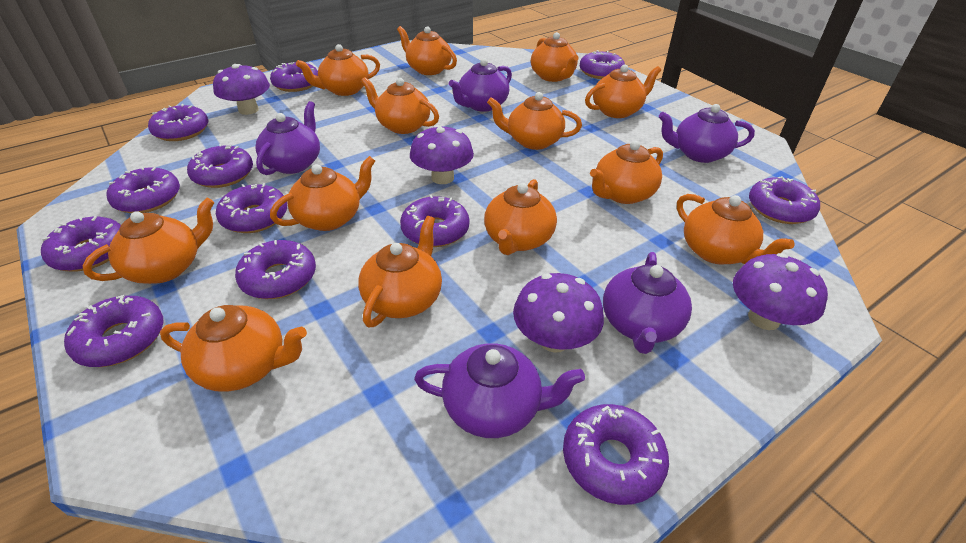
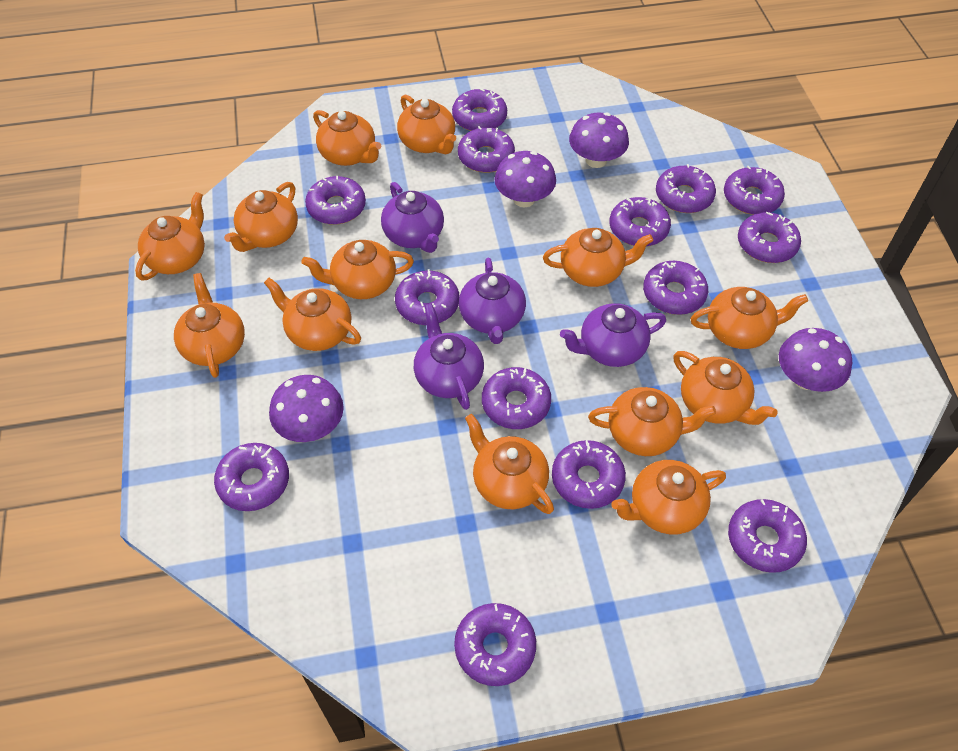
purple donut: [41,216,121,271] [64,295,163,367] [107,167,180,213] [148,104,208,141] [187,144,253,188] [216,183,287,233] [235,240,316,299] [270,62,318,92] [400,195,469,247] [563,404,669,505] [580,50,625,79] [749,176,820,224] = 12 -> [214,443,289,511] [305,176,366,225] [395,269,459,325] [452,88,507,131] [454,603,536,686] [458,126,515,173] [482,367,551,429] [552,440,626,509] [610,197,671,247] [643,261,708,315] [656,164,716,213] [724,166,785,215] [728,499,807,573] [738,212,801,263] = 14
purple teapot: [255,101,320,175] [414,343,585,438] [449,58,512,112] [603,252,692,354] [658,104,755,163] = 5 -> [381,182,444,253] [414,304,484,410] [459,258,526,344] [560,303,666,367] = 4

